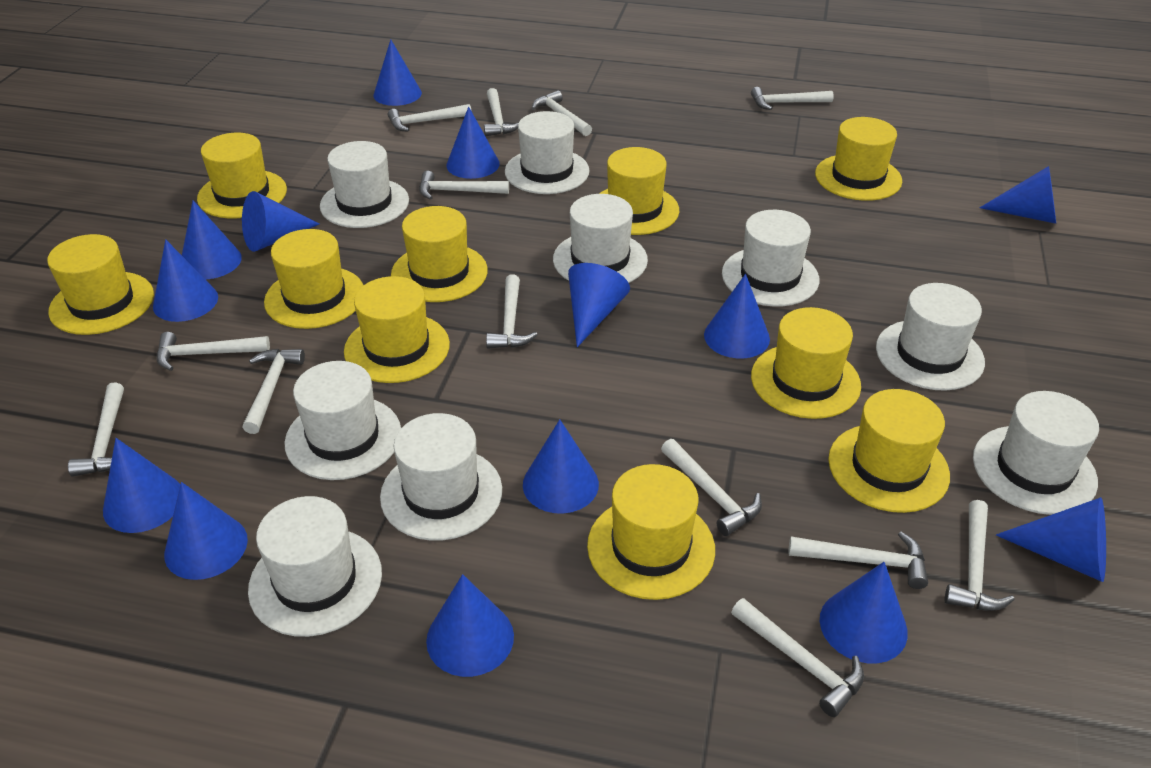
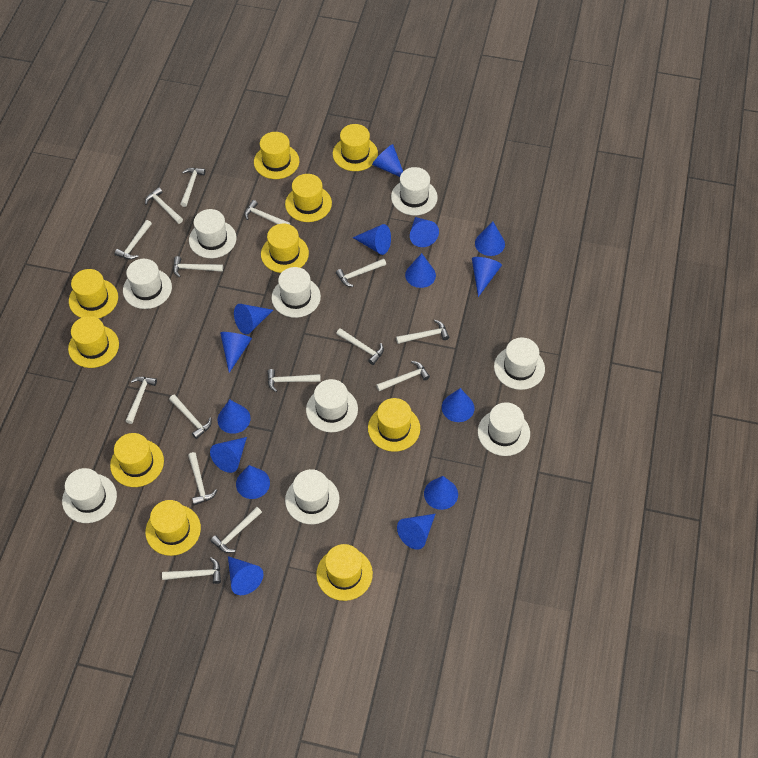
blue cone: [103,438,180,533] [153,239,218,322] [164,482,248,580] [182,200,242,280] [242,191,319,252] [373,39,422,106] [426,574,514,677] [447,107,500,179] [523,419,599,514] [568,263,630,347] [704,274,770,359] [820,562,908,663] [979,166,1056,224] [996,497,1106,582] = 14 -> [210,437,247,473] [217,400,251,434] [220,332,252,373] [228,556,264,595] [234,304,273,335] [236,465,270,499] [353,224,391,255] [372,144,403,177] [397,514,435,550] [405,253,436,288] [410,217,439,247] [424,476,458,510] [442,388,475,422] [472,257,502,297] [475,222,505,256] = 15
white hammer: [68,382,124,477] [157,332,270,371] [242,349,305,434] [388,104,472,132] [419,171,509,200] [484,88,519,136] [486,275,538,349] [532,90,592,136] [661,439,762,536] [731,598,864,717] [751,87,834,110] [788,532,928,589] [945,500,1015,611] = 13 -> [115,220,152,259] [126,377,157,424] [145,187,183,224] [162,557,221,584] [169,395,212,439] [173,256,223,277] [180,168,206,207] [188,452,217,505] [210,507,262,553] [244,200,290,224] [268,369,321,392] [336,258,386,287] [336,328,384,365] [376,361,430,391] [396,320,449,344] = 15

